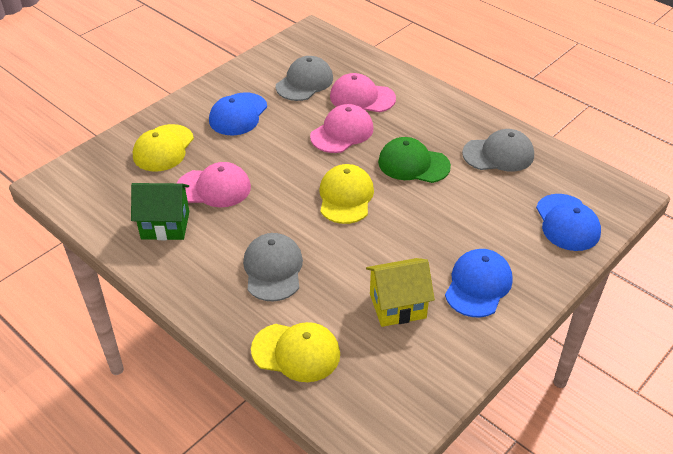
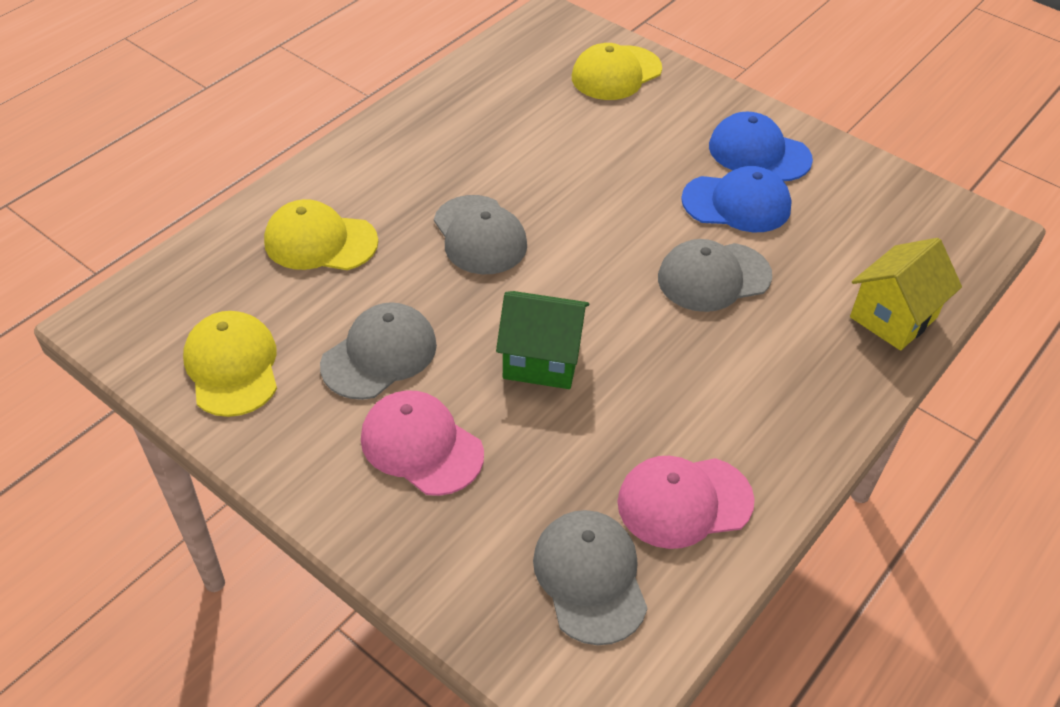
blue cap: [209,92,267,135] [445,249,513,317] [536,194,601,251] = 3 -> [681,166,792,232] [709,112,813,181] = 2
green cap: [378,137,451,183] = 1 -> none = 0
grey cap: [243,233,303,301] [276,56,333,101] [462,129,534,172] = 3 -> [320,302,437,400] [434,195,527,274] [533,510,647,645] [658,239,772,312] = 4
pink cap: [177,162,251,207] [310,104,373,153] [330,73,396,112] = 3 -> [361,390,484,496] [618,456,755,549] = 2

